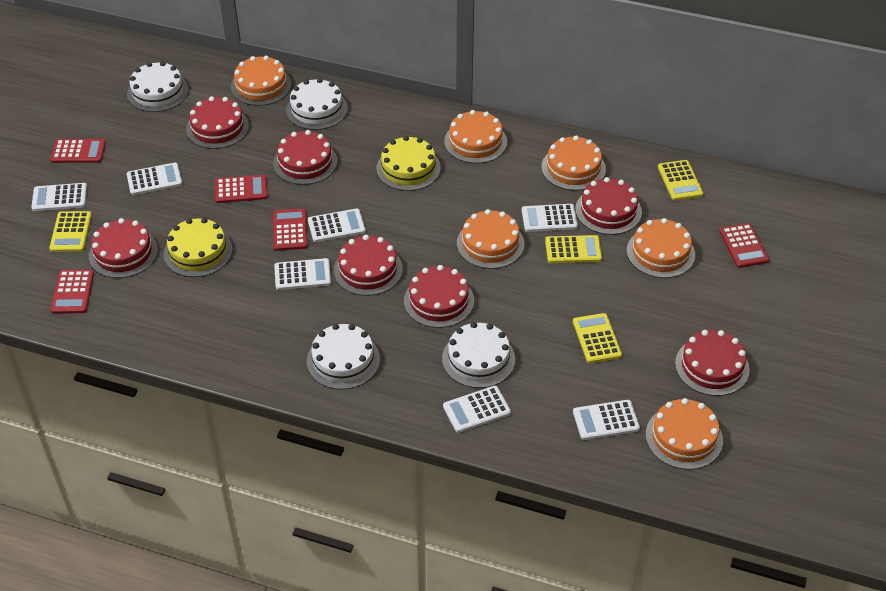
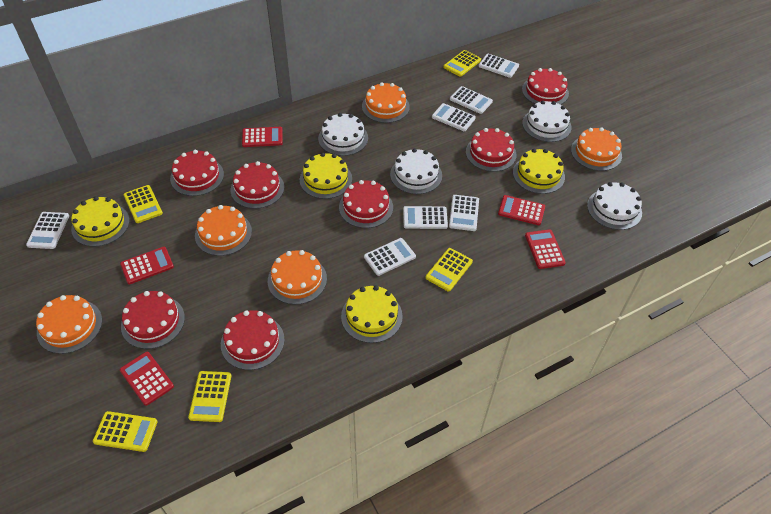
orange cake: [231,56,291,106] [444,110,507,163] [457,209,525,269] [541,135,606,191] [627,218,695,278] [646,398,723,470] = 6 -> [36,295,102,354] [195,205,252,256] [268,250,327,305] [362,82,410,123] [571,127,622,171] = 5
yellow cake: [164,218,233,277] [376,136,441,191] = 2 -> [71,196,130,247] [300,153,352,199] [341,285,403,343] [513,149,565,194] = 4
yellow calculator: [49,211,92,252] [545,235,602,263] [573,313,622,363] [658,160,703,201] = 4 -> [93,411,158,452] [123,185,163,223] [188,371,232,422] [425,248,473,292] [443,50,481,77] = 5

